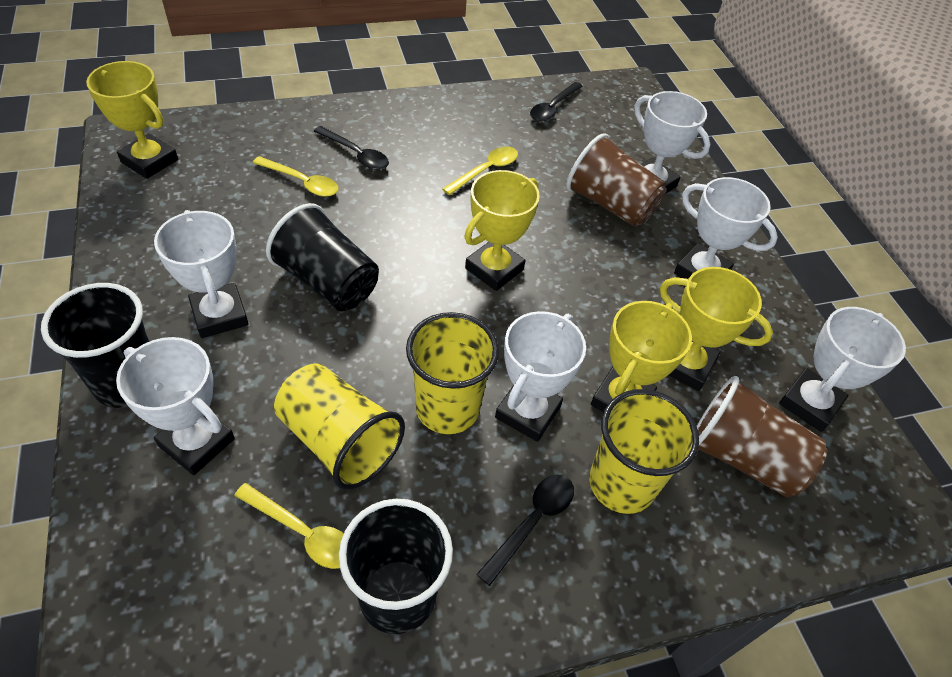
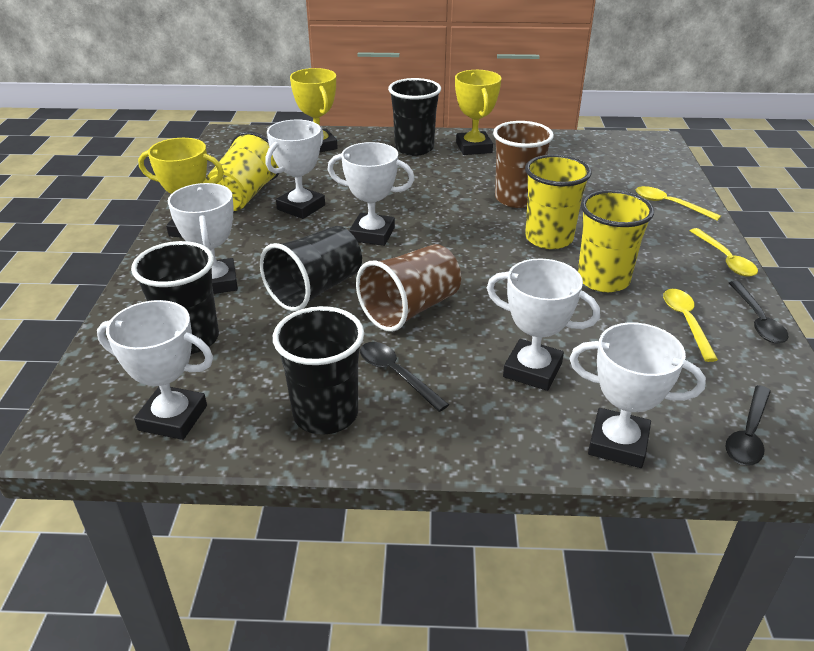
black cup: [41,283,149,408] [266,203,379,311] [339,499,453,634] = 3 -> [131,241,219,354] [260,226,362,311] [273,306,364,435] [388,78,441,156] = 4
yellow trophy: [86,61,178,179] [464,170,540,291] [591,301,692,412] [660,267,773,391] = 4 -> [138,138,224,238] [290,68,338,153] [455,70,501,155] = 3

